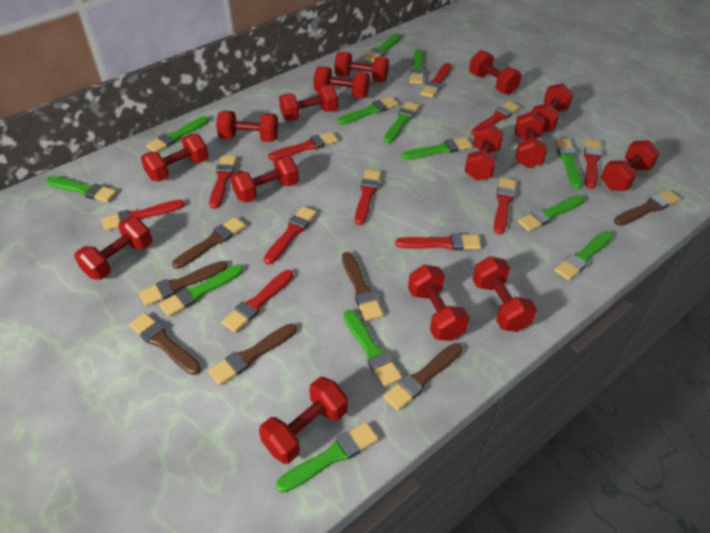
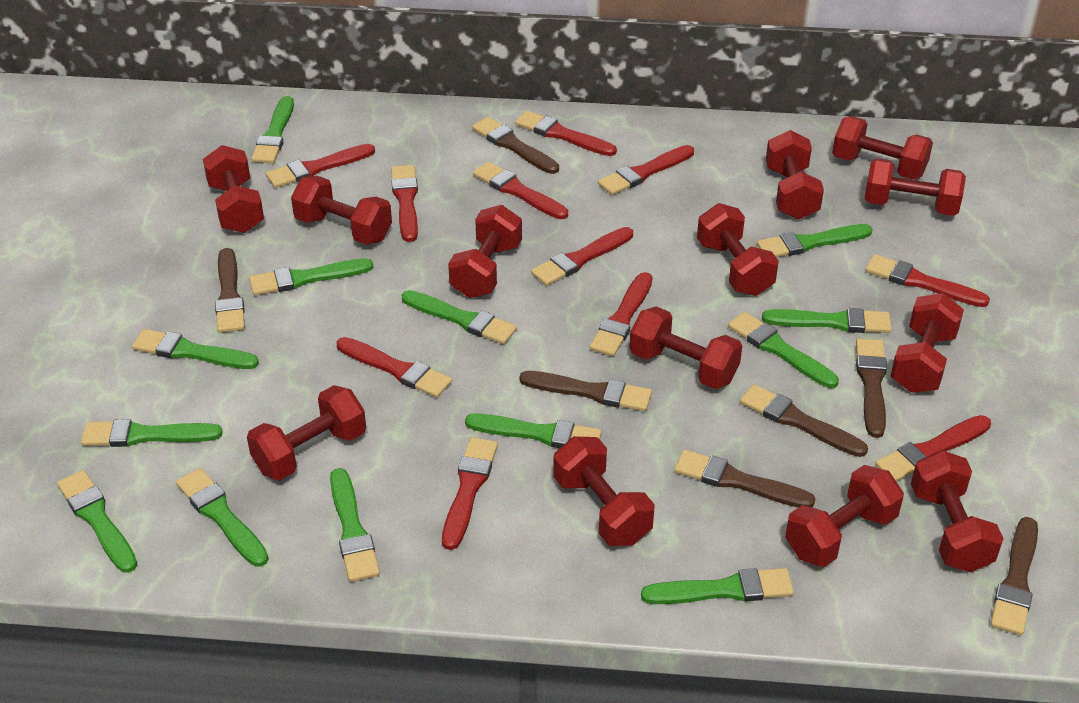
red dumbbell: [74,217,152,280] [141,134,209,182] [216,111,279,142] [231,155,299,203] [259,377,348,464] [279,85,338,121] [313,66,370,98] [334,51,389,82] [408,265,469,341] [465,124,504,181] [469,50,522,95] [472,256,537,332] [515,111,547,168] [532,83,573,132] [601,140,660,191] = 15 -> [203,145,264,233] [247,385,366,480] [291,176,392,245] [448,205,522,298] [553,436,655,546] [629,306,742,389] [697,203,779,296] [766,130,824,219] [785,465,904,567] [832,116,933,180] [864,158,966,216] [891,293,964,393] [911,450,1004,572] = 13

